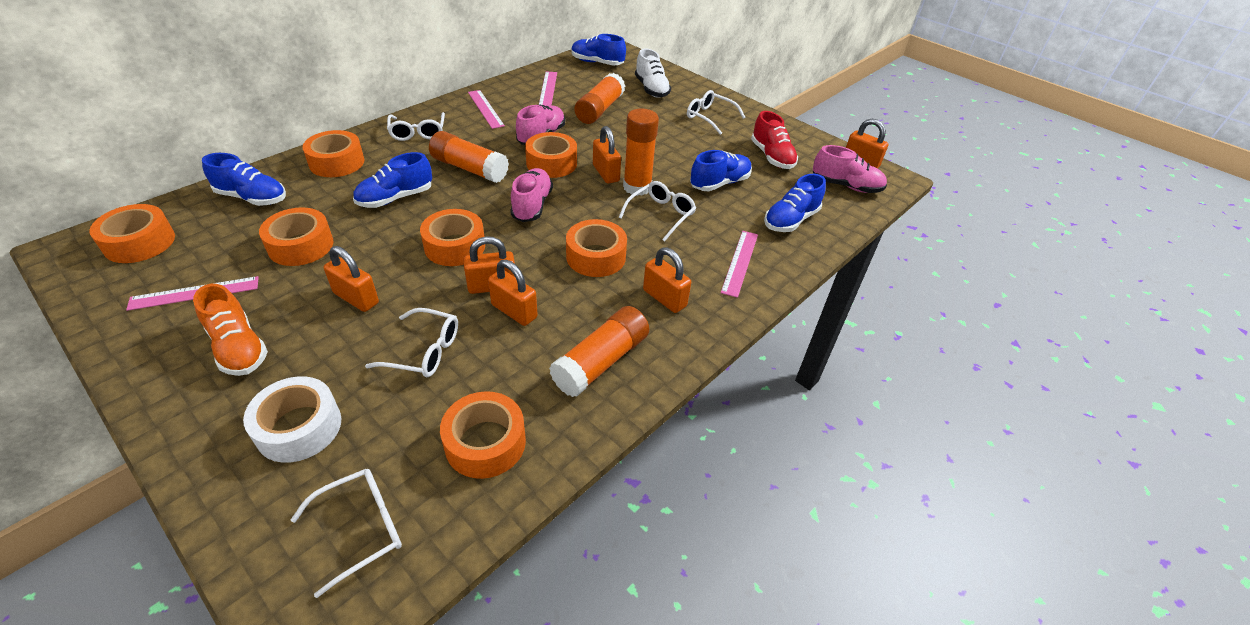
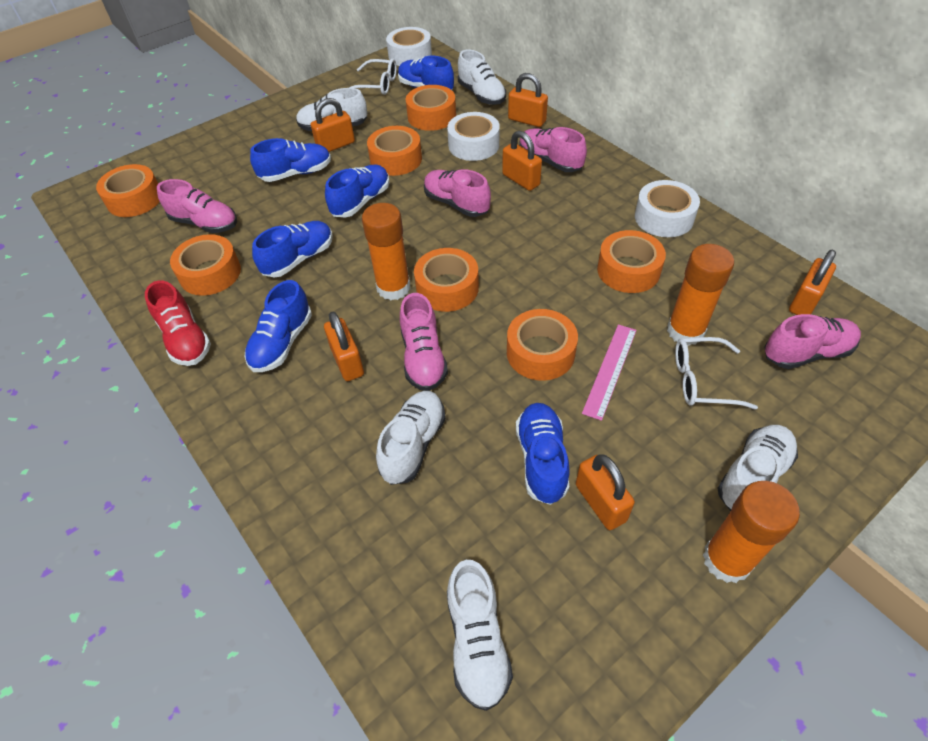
blue shoe: [202,153,286,206] [353,152,432,208] [571,34,626,66] [690,150,752,191] [764,174,826,232] = 5 -> [244,280,312,372] [250,138,331,182] [252,221,333,278] [325,165,390,218] [398,56,454,90] [516,403,570,505] = 6
orange glue stick: [429,131,509,183] [549,306,649,397] [575,73,625,124] [623,108,659,196] = 4 -> [362,203,411,300] [667,244,734,346] [703,481,800,583] = 3
orange shoe: [193,284,268,376] = 1 -> none = 0
pink ruler: [126,276,259,311] [468,90,505,129] [539,72,557,106] [721,231,758,298] = 4 -> [582,324,637,421] = 1
pink shoe: [510,168,553,222] [516,105,565,145] [813,145,887,193] = 3 -> [157,179,237,233] [400,293,448,391] [424,169,491,217] [520,127,587,172] [765,314,861,369] = 5
white glasses: [291,469,402,598] [365,308,458,377] [387,112,445,141] [619,181,696,242] [687,90,746,135] = 5 -> [349,59,397,95] [675,337,758,410] = 2
white shoe: [635,49,671,98] = 1 -> [296,88,367,131] [376,391,446,485] [447,560,513,711] [458,50,506,105] [717,425,798,511] = 5
white tape: [243,376,341,463] = 1 -> [386,27,432,66] [447,112,500,161] [635,180,700,237] = 3

